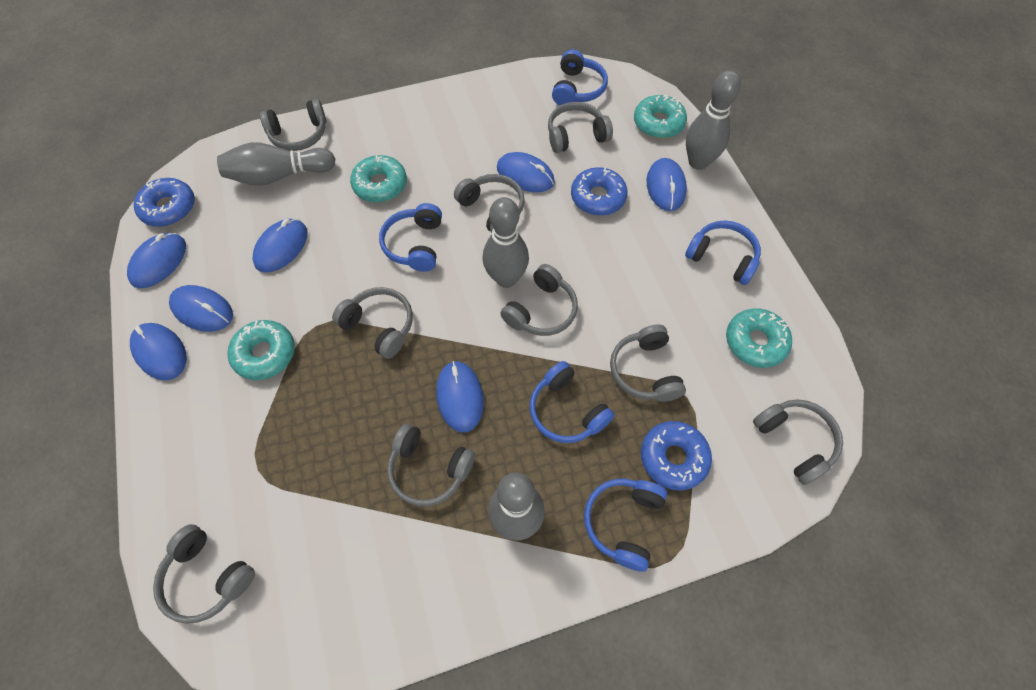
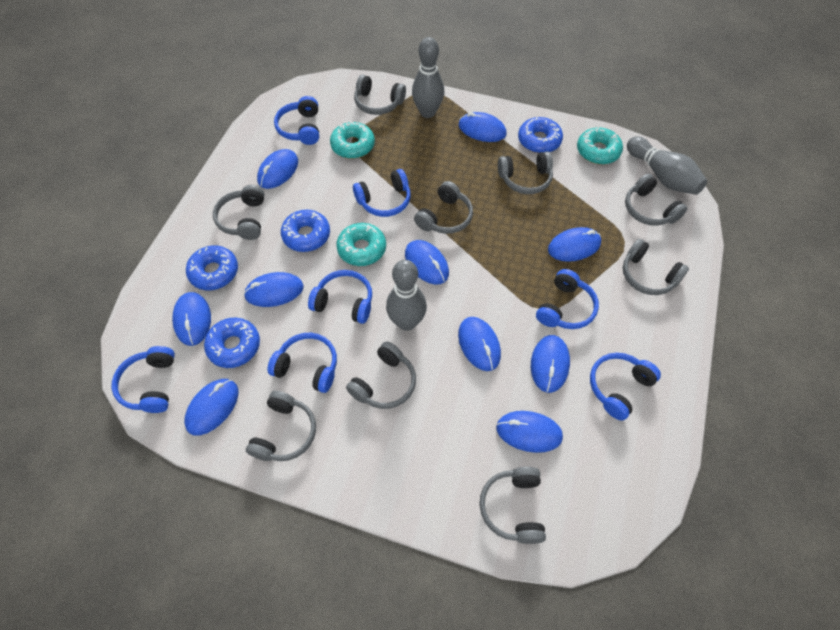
blue donut: [133,178,195,227] [571,167,628,216] [641,421,712,490] = 3 -> [186,245,238,290] [204,318,260,368] [281,210,330,252] [518,117,563,153] = 4
blue headphones: [379,203,442,272] [530,361,614,443] [552,49,608,105] [584,479,668,572] [685,220,761,285] = 5 -> [111,346,175,413] [267,333,337,393] [274,96,319,145] [308,270,372,324] [353,169,411,217] [536,269,599,329] [590,353,661,421] = 7
blue mouse: [127,233,186,288] [130,323,187,380] [169,285,233,332] [253,219,307,273] [436,361,484,432] [497,152,555,192] [646,158,687,211] = 7 -> [172,292,211,346] [184,379,238,436] [244,272,304,307] [257,149,298,189] [405,240,449,284] [458,112,507,142] [458,317,501,371] [496,411,563,453] [531,335,570,393] [548,227,601,262] = 10
grey bowling pin: [217,142,335,186] [483,197,529,288] [488,472,545,541] [686,71,741,170] = 4 -> [386,260,427,331] [412,37,444,118] [627,137,707,195] = 3
turquoise donut: [227,320,295,380] [350,155,407,203] [634,95,687,138] [726,308,792,368] = 4 -> [330,121,375,159] [336,223,386,266] [577,128,623,164] = 3

